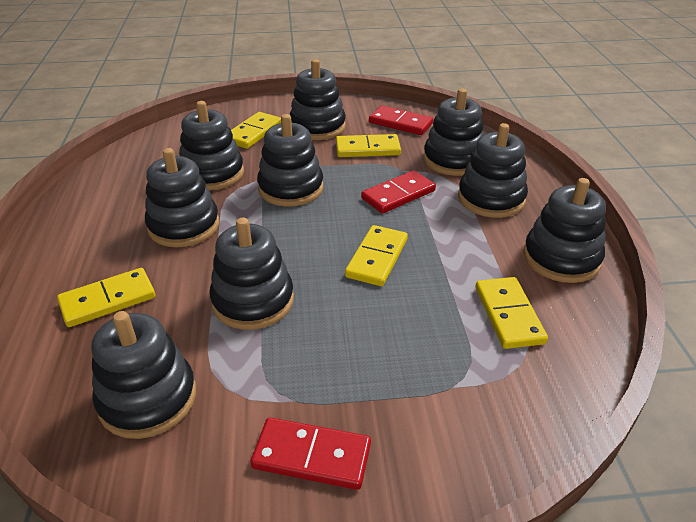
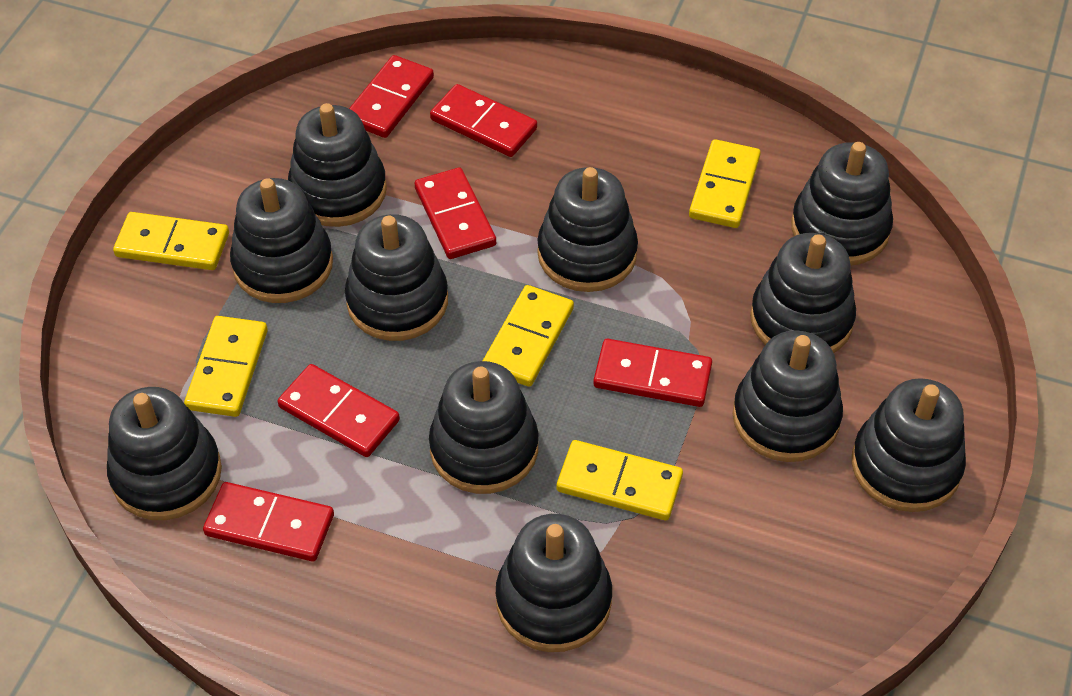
black stacking toy: [91,311,196,439] [145,148,219,247] [179,101,244,191] [209,218,294,330] [257,114,323,207] [290,59,346,140] [423,89,484,176] [458,123,528,218] [523,178,606,283] = 9 -> [107,387,222,520] [230,178,333,303] [288,103,387,227] [345,214,448,341] [429,361,539,494] [496,514,612,652] [537,167,638,292] [733,330,843,462] [750,233,856,353] [791,142,893,266] [852,378,966,512] = 11
red domino: [250,417,371,490] [361,170,436,214] [369,106,433,135] = 3 -> [203,482,334,561] [278,364,400,457] [349,55,434,138] [415,168,496,259] [430,84,537,157] [593,339,712,407] = 6

